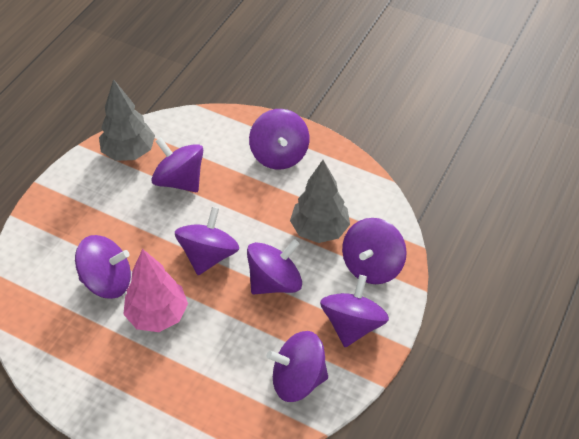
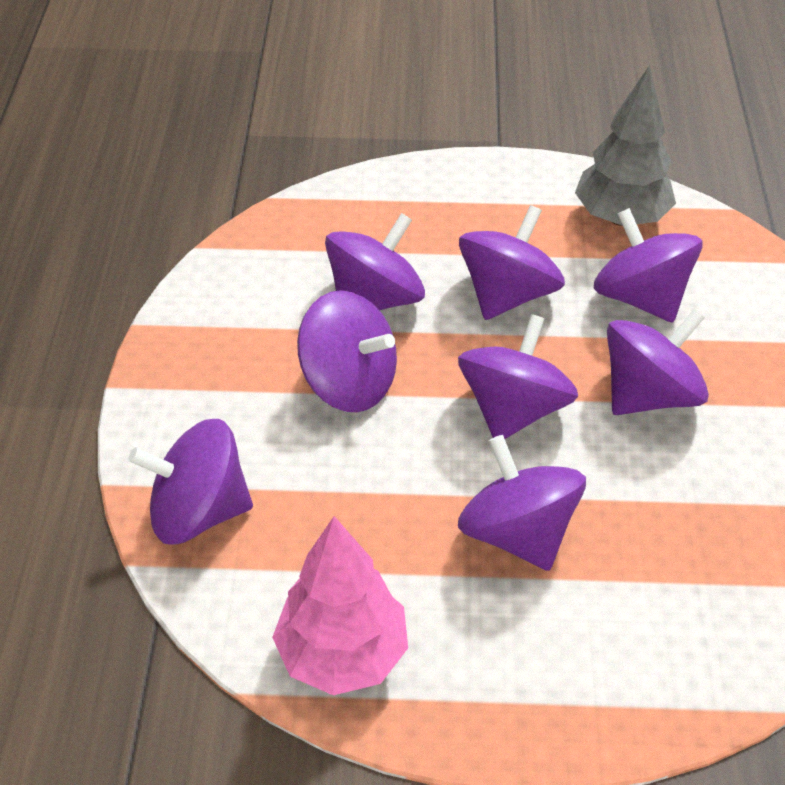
grey tree: [99,79,155,161] [290,160,350,243] = 2 -> [575,65,676,226] = 1

